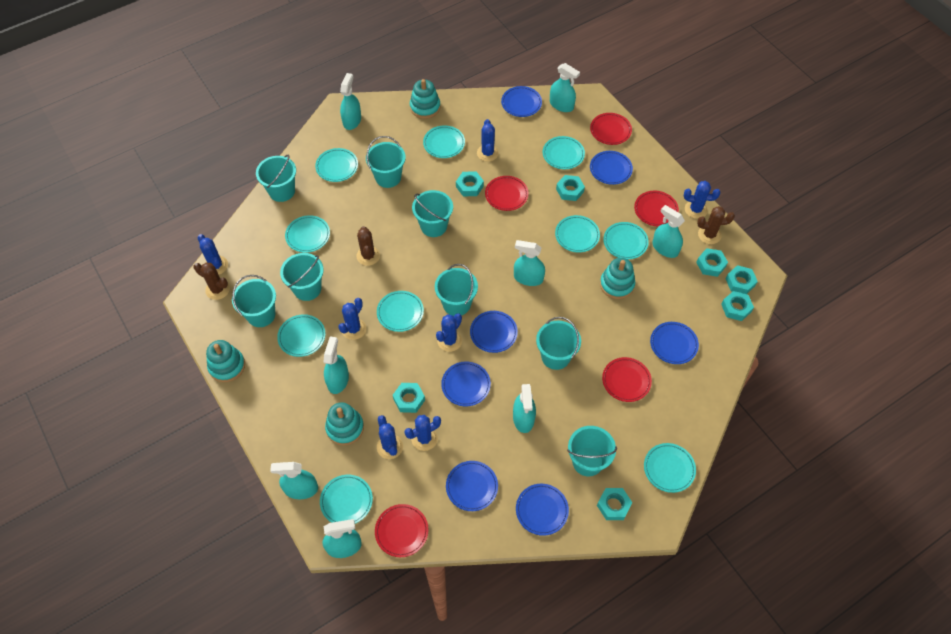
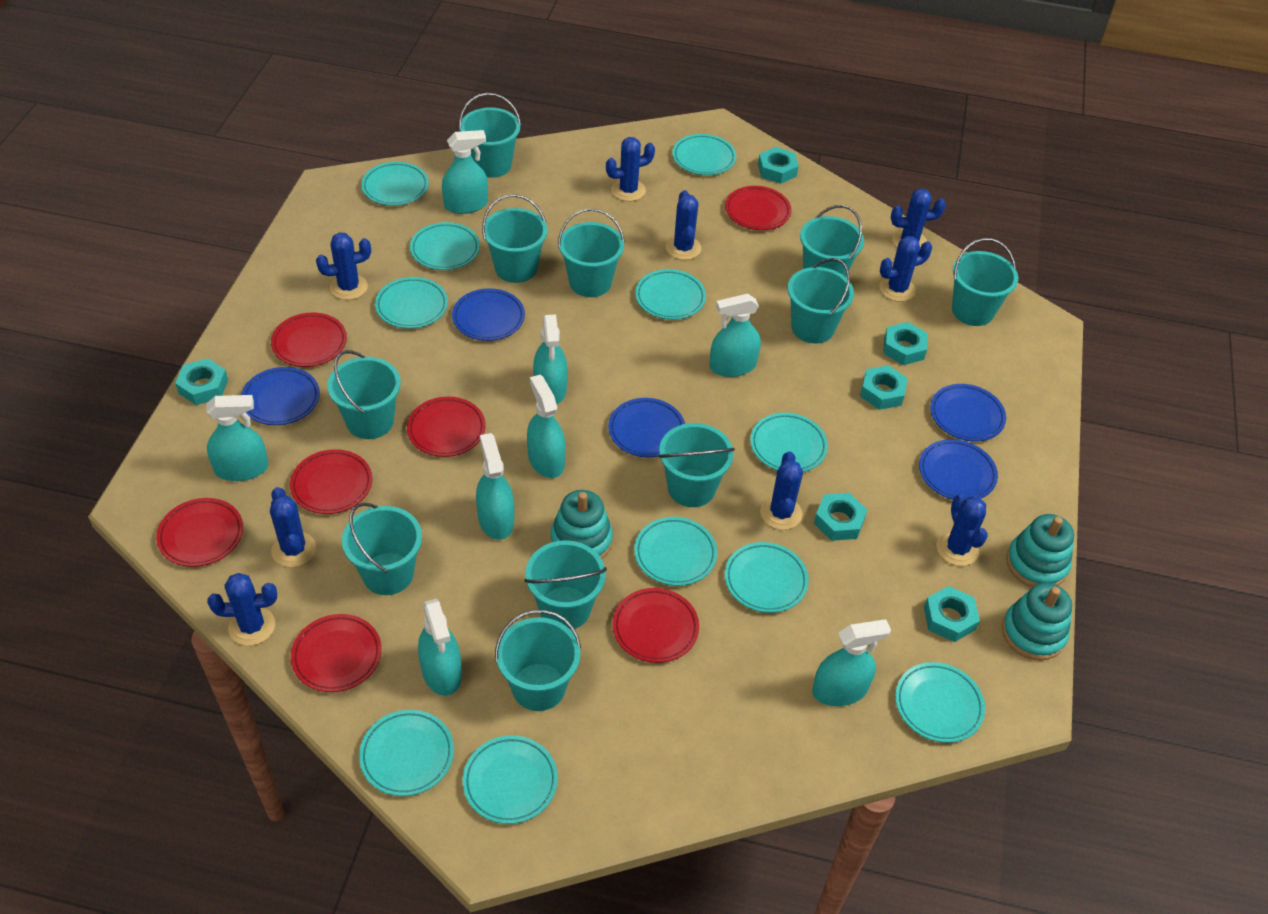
blue cactus: [197,234,228,275] [338,298,366,340] [377,415,403,459] [404,415,441,451] [436,313,462,352] [477,119,499,162] [684,181,720,219] = 7 -> [207,573,277,646] [270,487,316,567] [316,232,371,300] [606,137,655,201] [666,190,701,260] [760,451,803,530] [880,236,932,302] [891,188,946,248] [936,494,988,566] = 9
blue plate: [441,361,491,406] [446,461,498,511] [470,311,518,353] [501,86,542,117] [516,484,569,536] [590,151,633,185] [650,322,699,364] = 7 -> [241,367,320,425] [452,288,525,341] [608,398,685,458] [919,439,998,500] [930,384,1006,442] = 5
brown cactus: [193,262,230,300] [357,226,380,266] [697,206,735,244] = 3 -> none = 0
red plate: [375,504,429,557] [485,176,529,211] [590,113,632,145] [602,357,652,402] [634,191,679,226] = 5 -> [156,498,243,567] [271,312,347,367] [290,449,373,514] [291,614,382,692] [407,396,486,457] [613,588,699,663] [725,186,792,230] = 7
turquoise bucket: [232,275,276,327] [256,155,296,202] [280,253,324,301] [366,136,406,188] [412,190,453,237] [435,264,478,316] [536,317,581,370] [567,426,617,476] = 8 -> [327,350,401,439] [342,503,422,595] [459,93,521,178] [482,194,548,283] [495,610,581,711] [524,540,607,630] [558,208,625,297] [658,423,735,507] [788,258,854,344] [800,205,864,277] [952,238,1018,326] = 11
turquoise nut: [393,383,425,413] [456,171,484,197] [556,175,585,201] [597,488,633,520] [696,248,728,277] [721,291,754,321] [726,265,758,294] = 7 -> [175,358,228,405] [758,147,799,184] [814,493,867,541] [860,365,908,410] [883,322,928,365] [924,586,980,642] = 6
turquoise plate: [277,314,326,357] [285,215,330,253] [315,148,358,182] [320,475,373,524] [377,291,424,332] [423,125,465,158] [543,136,585,169] [555,215,600,253] [603,222,649,259] [644,443,696,493] = 10 -> [359,710,454,796] [361,162,429,206] [375,277,448,329] [410,222,480,270] [463,735,558,824] [634,517,717,586] [635,269,706,320] [672,134,736,175] [725,542,809,613] [750,413,828,472] [895,662,985,743] = 11
turquoise stacking toy: [206,340,245,382] [325,402,364,446] [410,79,441,119] [600,258,635,299] = 4 -> [550,490,613,559] [1002,583,1072,661] [1006,514,1074,587] = 3

